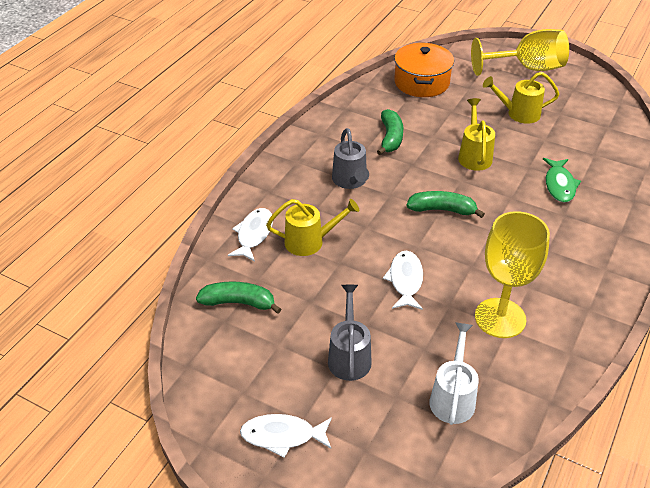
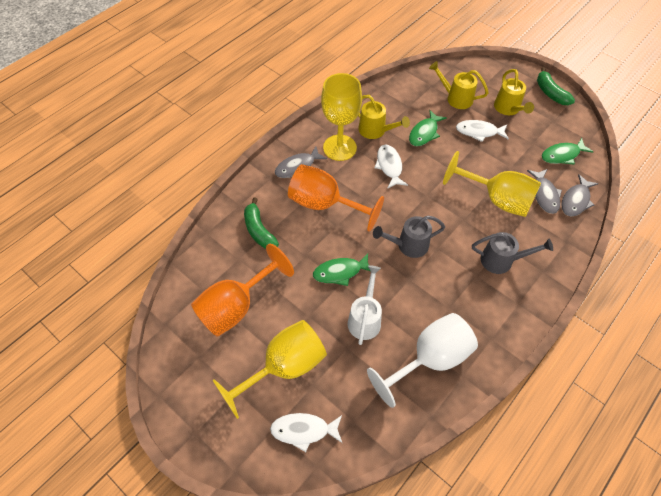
green banana: [196,281,281,314] [377,109,403,155] [406,191,485,218] = 3 -> [244,197,279,249] [537,67,575,105] = 2
green fish: [543,158,581,203] = 1 -> [313,253,370,286] [409,110,447,146] [542,138,593,165] = 3
grey fish: none = 0 -> [275,146,327,178] [527,169,562,214] [561,174,599,216] = 3
orange goblet: none = 0 -> [191,244,294,337] [288,164,384,232] = 2
orange pot: [394,43,454,97] = 1 -> none = 0
white goblet: none = 0 -> [367,313,478,408] = 1
yellow goblet: [471,29,569,76] [475,211,550,338] = 2 -> [213,320,327,419] [321,73,362,161] [443,151,541,217] = 3

